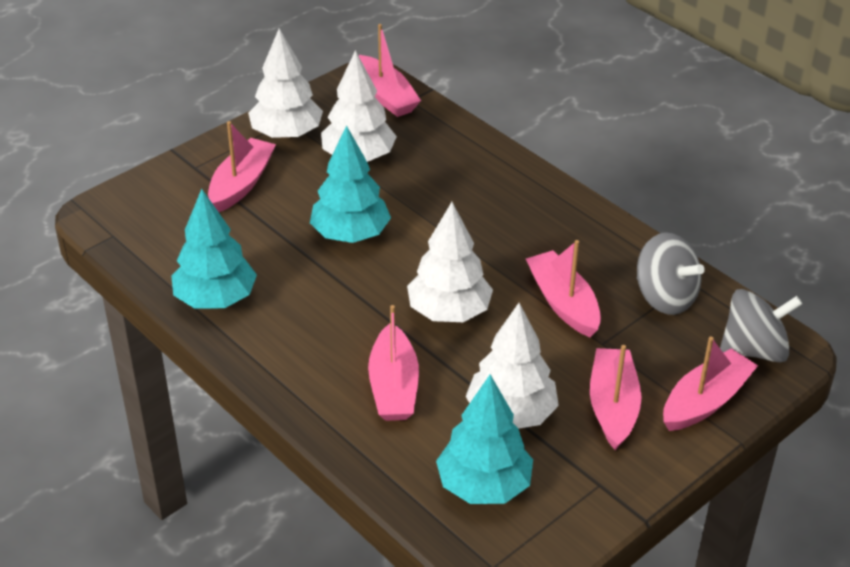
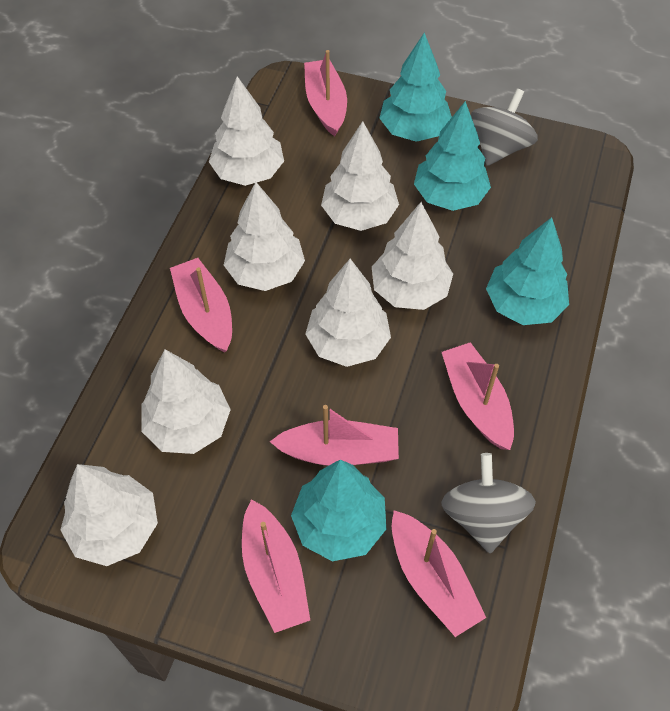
turquoise tree: [171,189,257,309] [310,125,391,243] [436,374,533,504] = 3 -> [291,460,386,561] [379,33,452,142] [414,101,491,211] [486,217,569,325] = 4
white tree: [248,28,323,139] [321,50,397,162] [407,202,493,322] [466,303,559,429] = 4 -> [60,464,158,566] [141,349,231,454] [209,76,284,186] [224,182,305,291] [306,259,391,367] [321,121,399,231] [372,202,453,310] = 7

